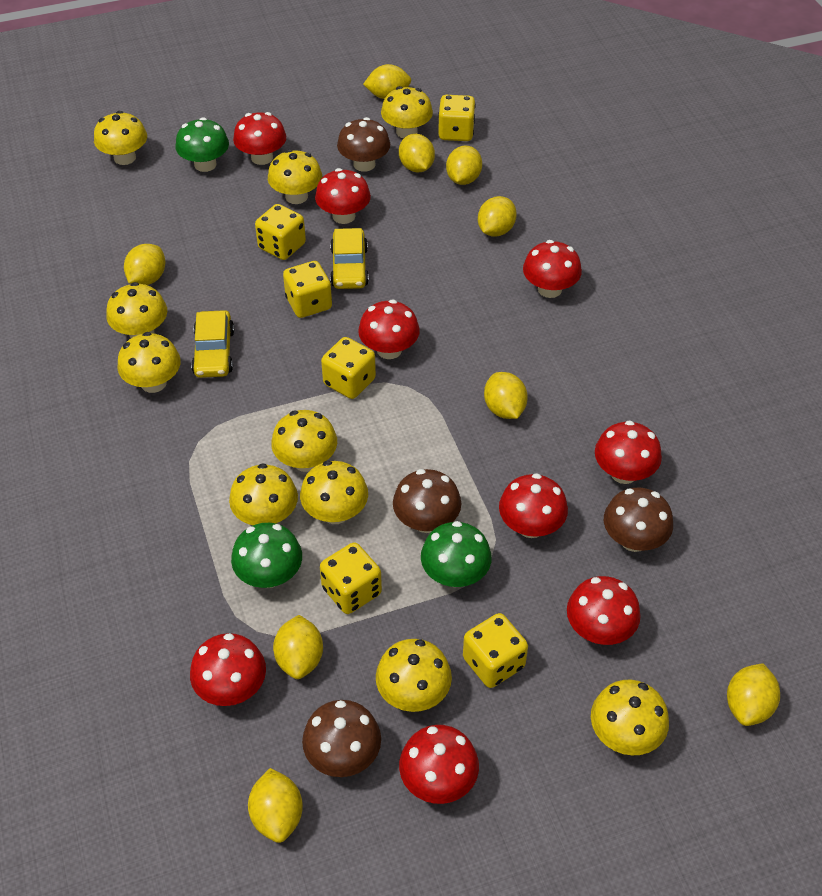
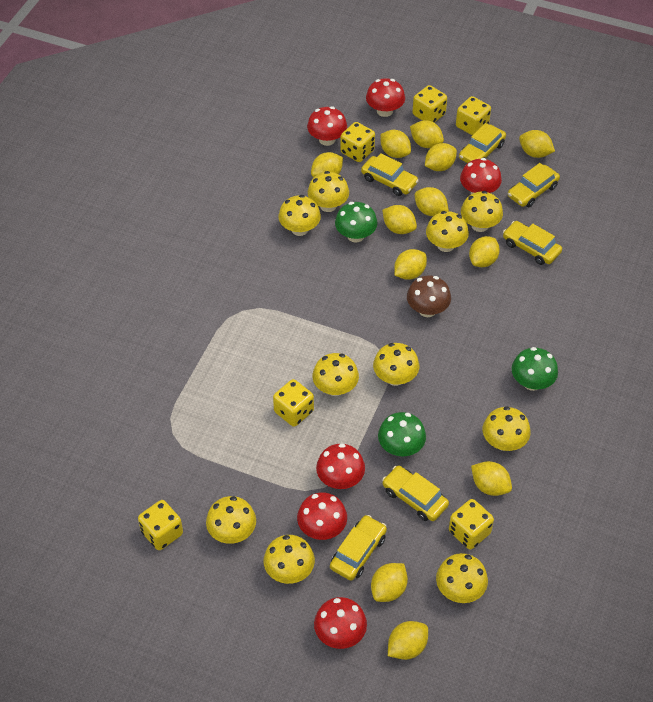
brown mushroom: [302,700,381,777] [337,117,390,172] [393,469,461,533] [604,487,673,552] = 4 -> [407,275,451,317] = 1
red mushroom: [190,633,266,706] [233,112,286,165] [315,168,371,224] [358,299,420,359] [399,725,479,804] [499,473,568,538] [523,240,582,298] [567,576,641,645] [595,420,662,484] = 9 -> [297,492,347,540] [307,106,347,146] [314,597,367,649] [316,443,365,489] [366,78,405,117] [460,158,502,194] = 6
yellow car: [191,310,234,378] [330,228,369,289] = 2 -> [330,515,387,580] [361,154,419,196] [382,466,449,521] [459,123,506,163] [503,221,562,265] [508,163,560,207] = 6
yellow lemon: [124,244,165,285] [248,768,303,843] [273,615,323,679] [363,64,411,99] [399,134,435,172] [446,146,482,185] [478,196,517,236] [484,372,528,419] [727,663,780,726] = 9 -> [311,152,343,177] [371,563,408,602] [380,130,411,158] [382,205,417,234] [388,621,428,660] [394,249,427,280] [410,120,444,148] [415,187,449,216] [425,143,457,171] [469,236,500,267] [471,461,512,496] [519,130,555,158] = 12

